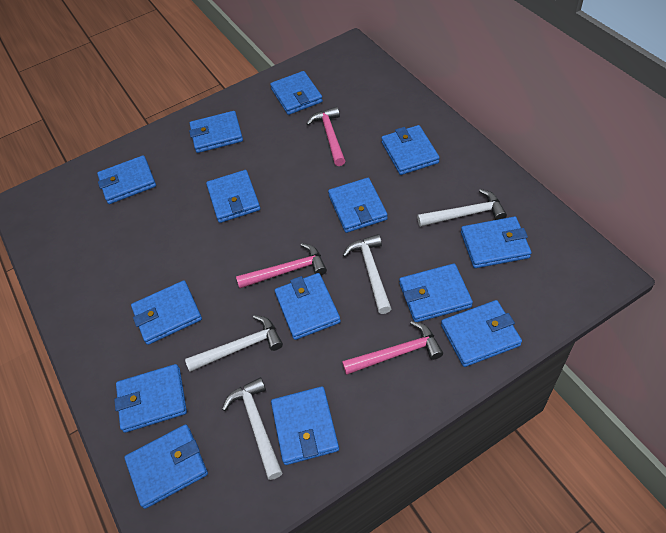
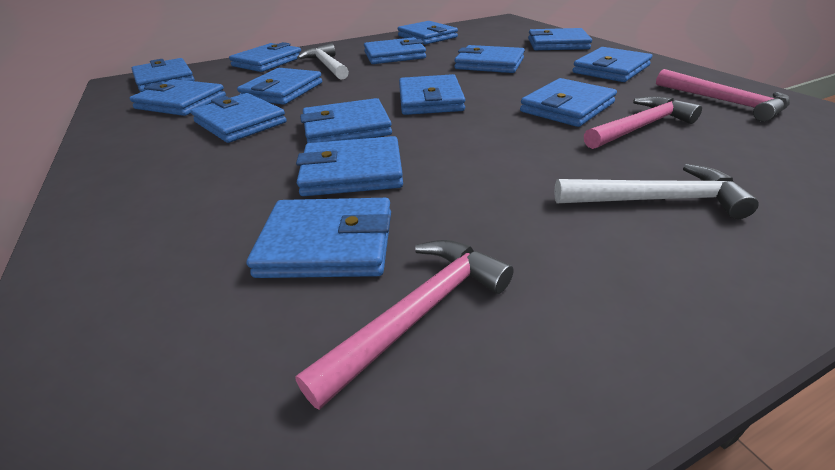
blue wallet: [97,155,156,204] [114,364,187,433] [124,424,208,509] [131,280,202,345] [189,111,243,153] [206,170,260,223] [270,71,323,115] [271,386,339,465] [275,273,341,340] [328,178,388,233] [382,125,440,175] [399,264,473,322] [441,300,522,367] [461,217,531,268] = 14 -> [130,79,226,116] [132,58,195,92] [191,93,287,143] [229,42,301,72] [237,68,322,105] [247,198,391,278] [296,136,403,196] [300,98,392,143] [364,37,426,64] [398,21,458,45] [399,74,465,115] [454,45,525,73] [520,78,617,127] [528,28,592,50] [573,47,652,82] = 15
white hammer: [185,315,283,372] [222,377,282,480] [343,234,392,314] [417,189,507,227] = 4 -> [297,43,349,80] [554,164,759,219] = 2

